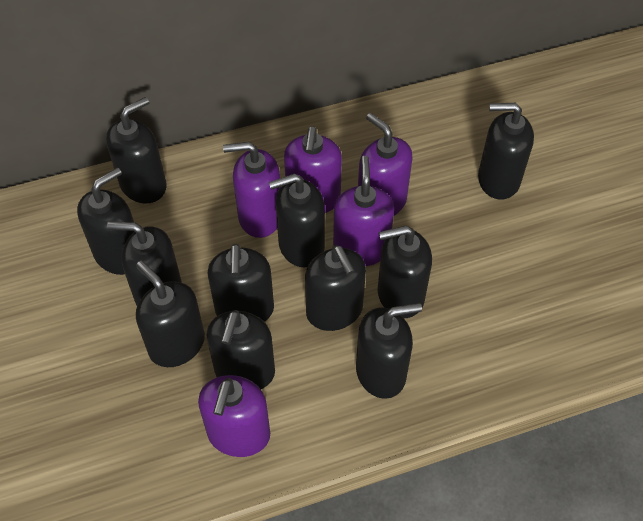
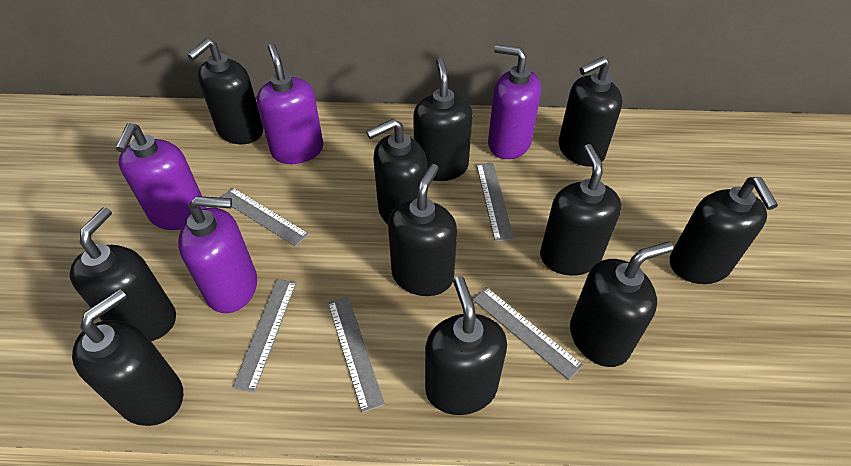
grey ruler: none = 0 -> [220,188,309,247] [232,279,297,392] [328,297,385,413] [472,287,583,380] [476,163,514,242] = 5
purple soap dispenser: [198,375,270,457] [223,142,280,238] [284,126,342,213] [333,156,394,266] [358,113,413,216] = 5 -> [116,123,206,230] [178,196,257,313] [256,44,323,164] [488,45,541,159] = 4

